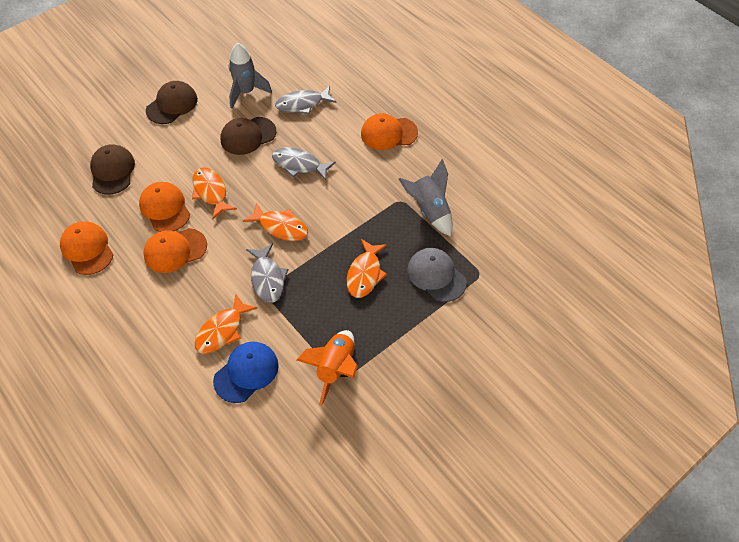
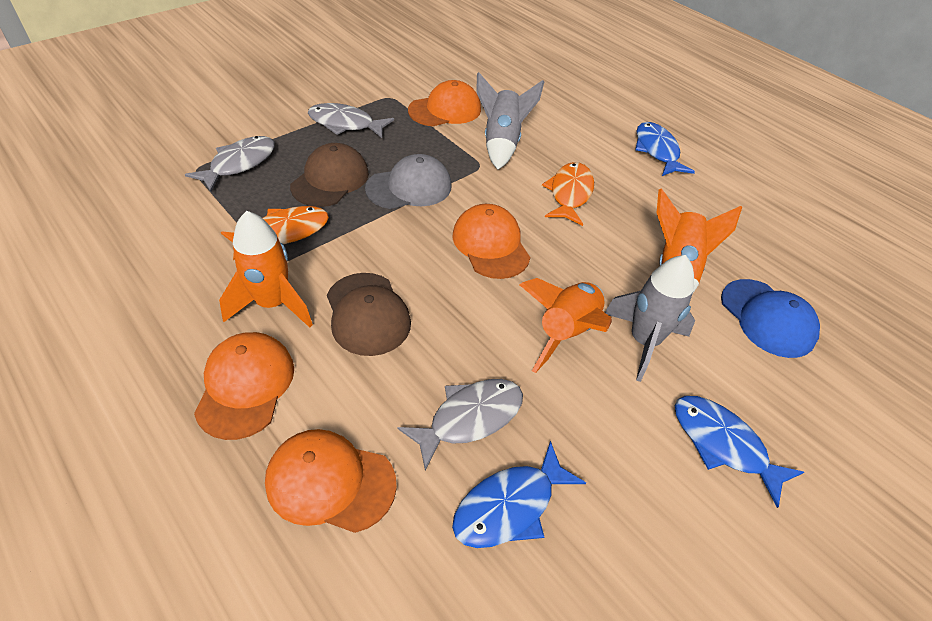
blue fish: none = 0 -> [452,441,586,548] [635,122,695,176] [675,396,804,508] = 3
brown cap: [90,145,135,195] [146,81,198,124] [220,117,276,155] = 3 -> [290,143,369,207] [327,273,411,356] = 2
orange fish: [192,167,237,219] [195,294,257,354] [243,202,308,241] [347,239,387,298] = 4 -> [221,206,329,260] [542,162,594,226] = 2
orange rocket: [296,330,358,406] = 1 -> [219,211,313,328] [519,278,612,373] [657,188,742,293] = 3

